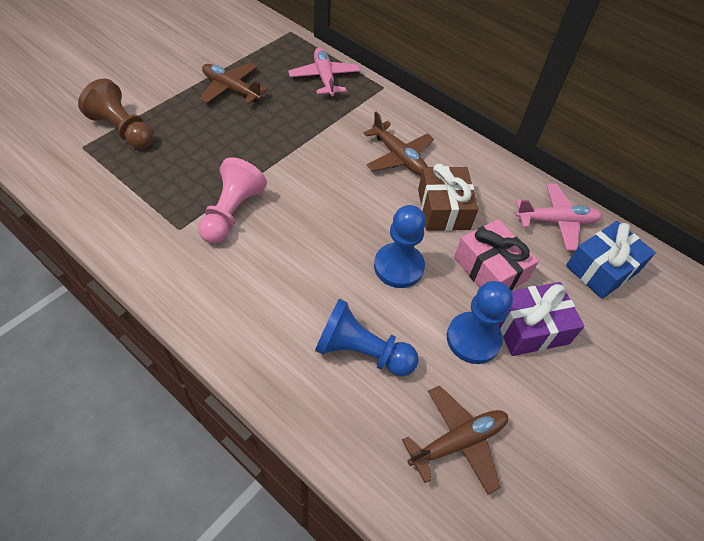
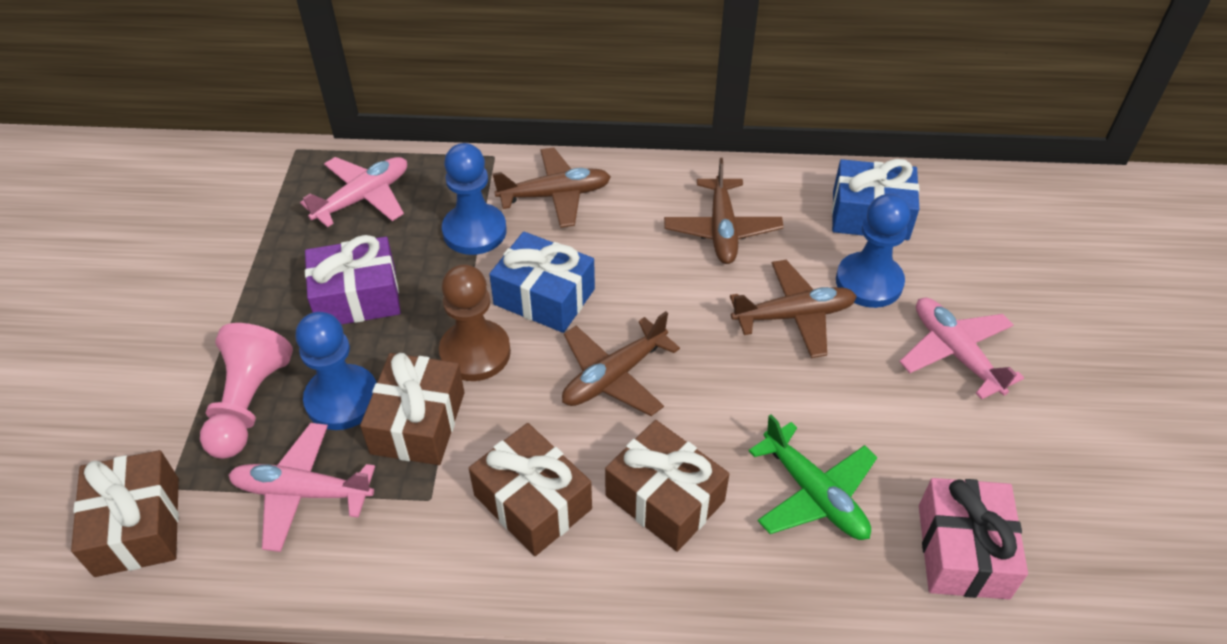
blue gift: [566,221,656,299] = 1 -> [489,231,595,333] [832,159,919,240] = 2
brown gift: [418,164,478,231] = 1 -> [71,450,179,577] [360,353,464,465] [469,423,592,556] [605,420,729,552] = 4
brown plane: [200,62,268,104] [363,112,434,175] [402,386,508,495] = 3 -> [492,147,611,228] [562,311,680,416] [664,158,784,264] [730,260,857,358] = 4
green plane: none = 0 -> [749,415,877,540] = 1
pink plane: [288,48,361,97] [515,184,602,251] = 2 -> [228,423,375,552] [300,157,407,227] [900,298,1024,400] = 3

